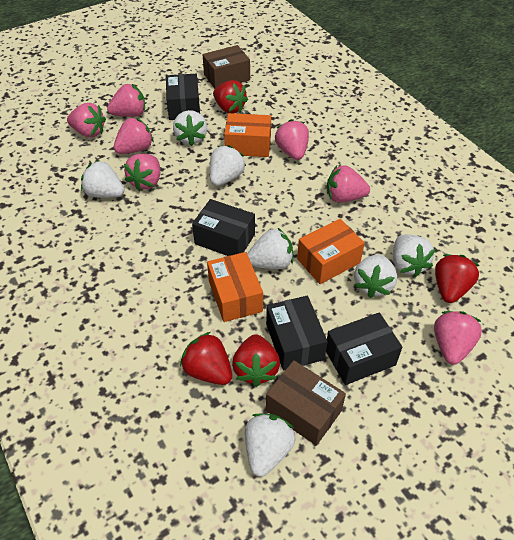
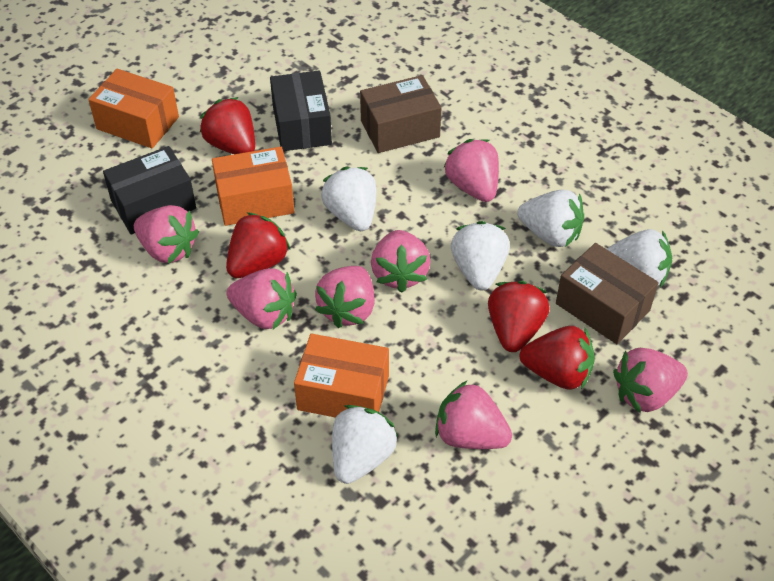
black box: [166,74,200,120] [192,199,255,256] [266,296,328,371] [326,313,402,385] = 4 -> [103,146,196,234] [270,70,332,151] = 2
white strawberry: [81,160,124,198] [173,110,207,146] [210,145,246,186] [245,413,295,477] [247,228,293,269] [354,254,397,298] [393,235,435,277] = 7 -> [321,167,376,231] [332,405,398,484] [451,221,510,290] [518,189,584,247] [607,229,672,288] = 5

